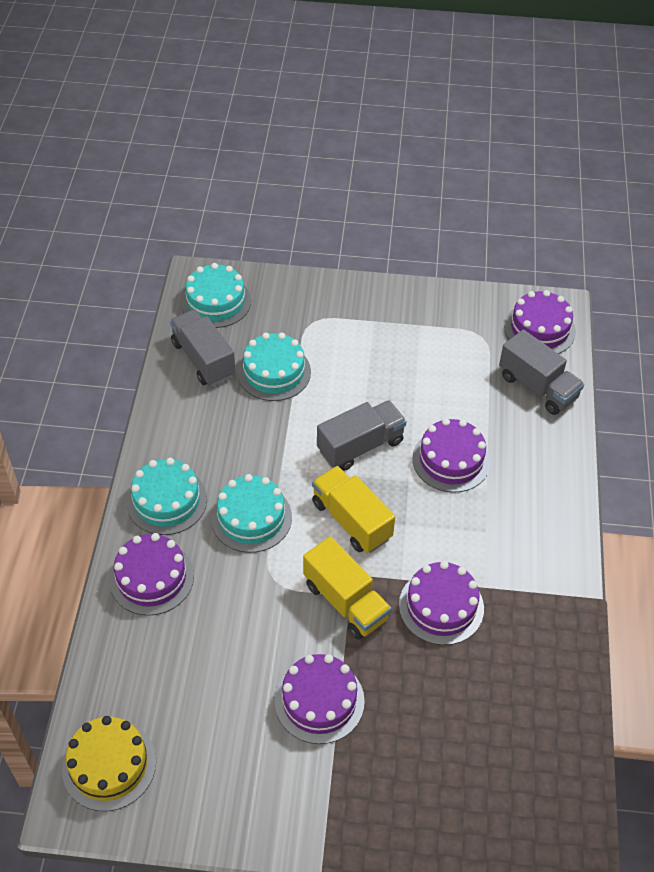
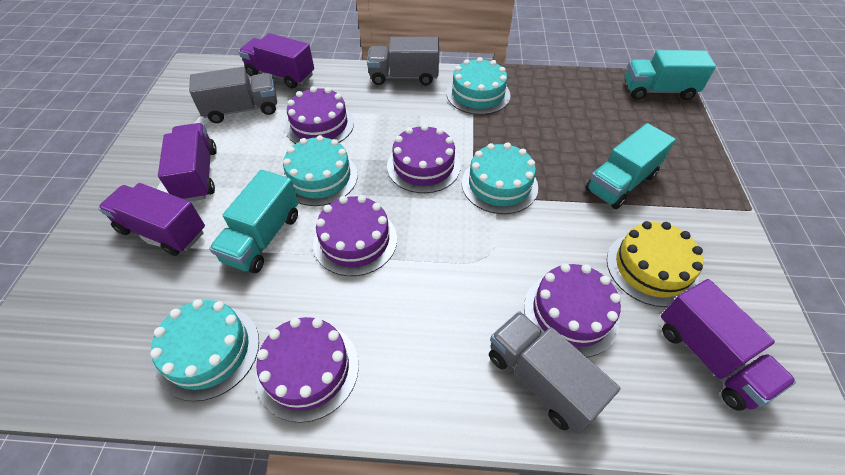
purple truck: none = 0 -> [98,183,205,256] [158,123,217,201] [239,33,314,89] [661,279,796,411] = 4
turquoise truck: none = 0 -> [209,170,299,273] [585,123,676,209] [625,50,716,100] = 3
yellow truck: [303,537,391,640] [312,466,395,553] = 2 -> none = 0

